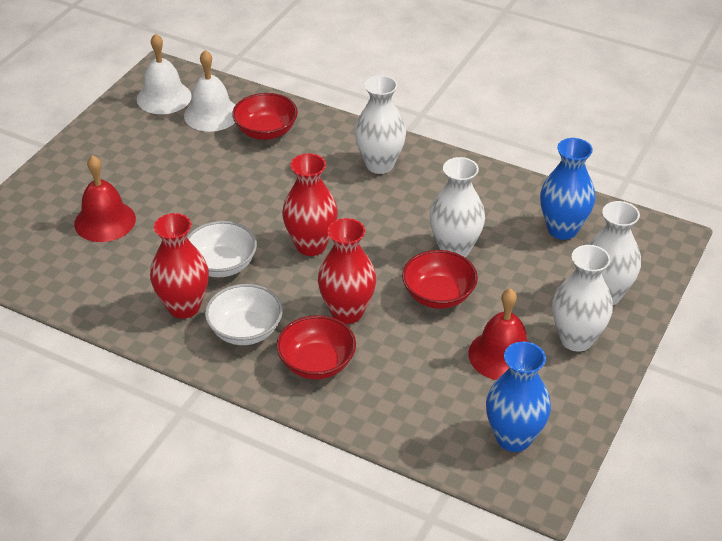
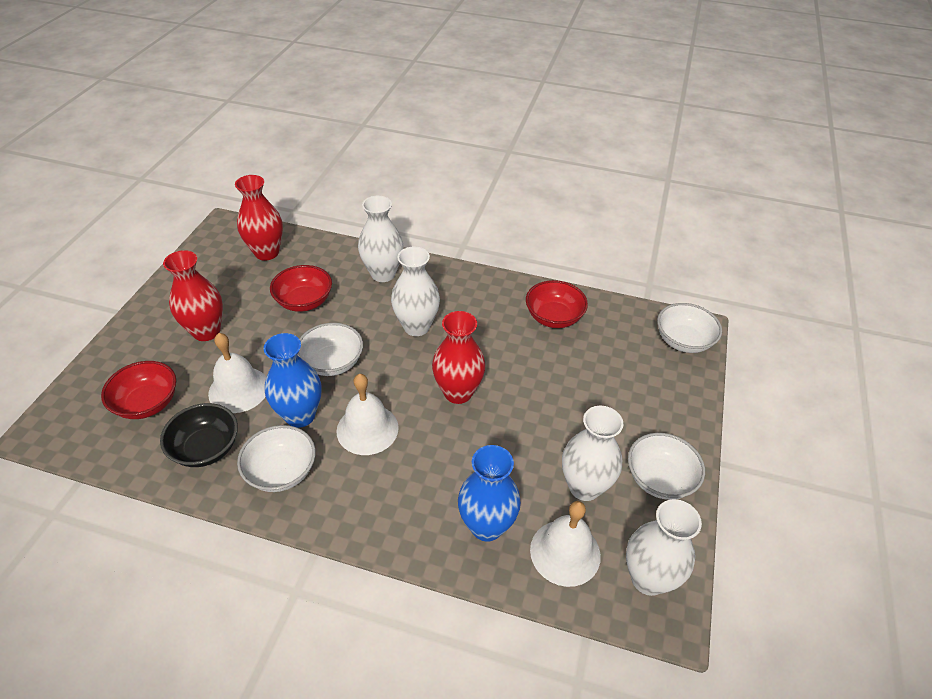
black bowl: none = 0 -> [160,403,238,467] = 1
red bell: [74,155,136,242] [468,288,529,380] = 2 -> none = 0
white bell: [137,33,192,114] [184,50,235,132] = 2 -> [208,333,266,413] [336,374,399,455] [530,501,601,587] = 3
white bowl: [187,221,257,277] [205,284,283,345] = 2 -> [237,425,316,492] [298,323,363,376] [628,433,705,500] [657,303,722,353] = 4

